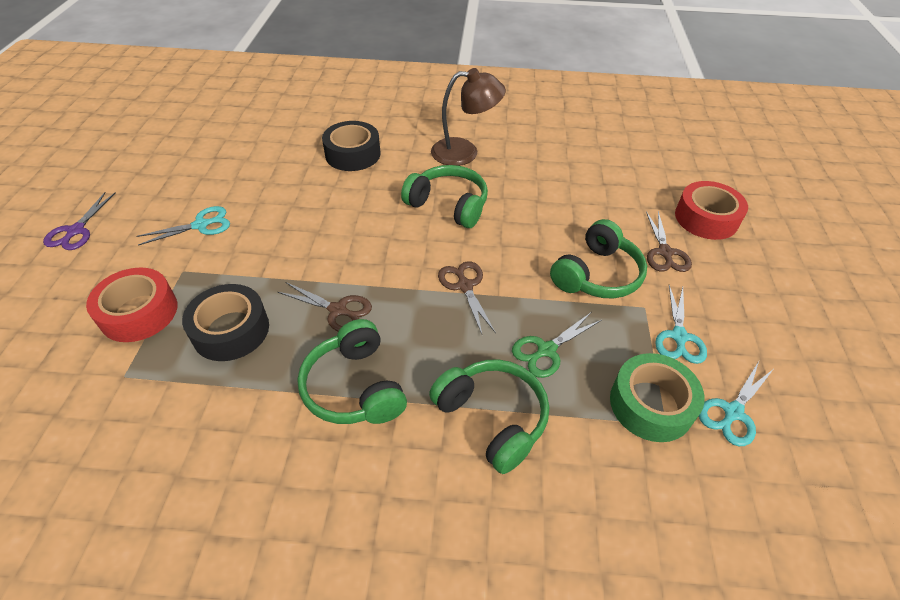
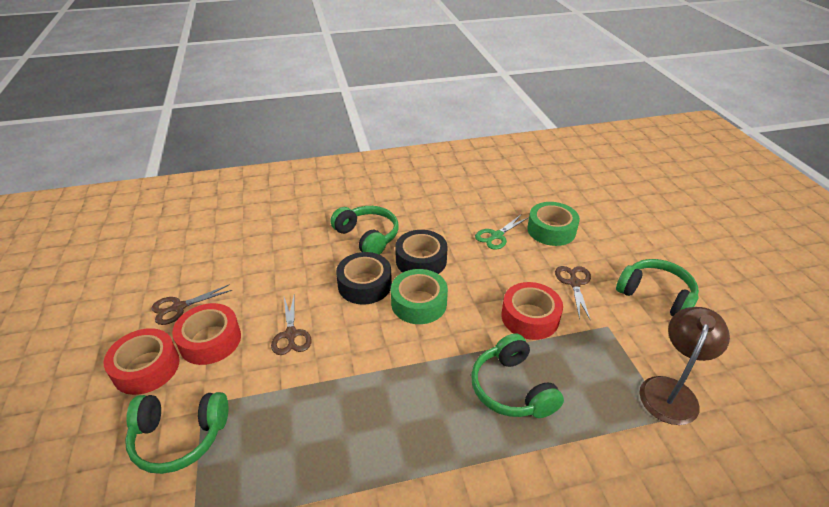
green tape: [610,353,705,442] = 1 -> [391,269,448,324] [527,202,580,246] = 2
purple scissors: [43,192,116,250] = 1 -> none = 0
red tape: [86,268,178,342] [675,181,748,240] = 2 -> [104,328,180,395] [172,303,241,365] [501,282,563,340] = 3
turquoise scissors: [136,206,230,246] [655,285,707,364] [699,361,773,446] = 3 -> none = 0

